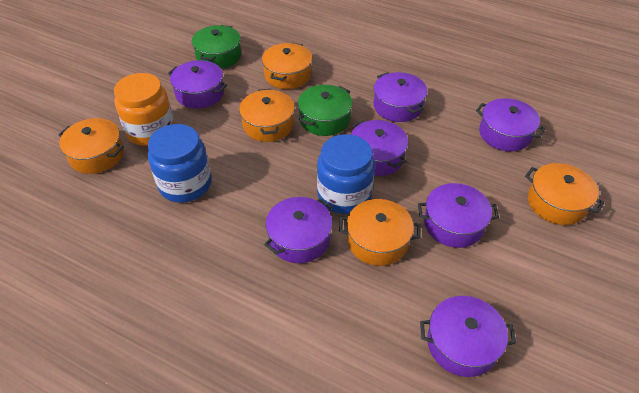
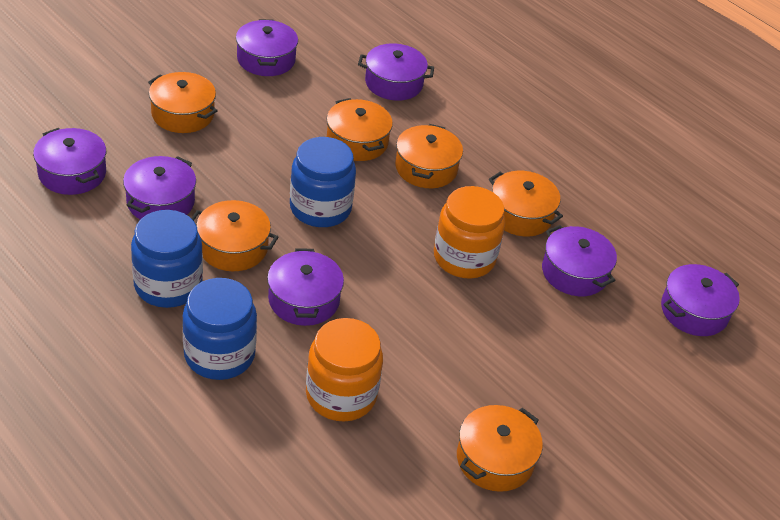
blue jar: [148,124,211,203] [317,134,375,214] = 2 -> [131,210,203,308] [182,278,257,380] [290,137,356,227] = 3
green pot: [192,25,241,69] [298,85,353,136] = 2 -> none = 0
orange jar: [114,73,175,146] = 1 -> [306,318,383,421] [434,186,505,279] = 2
orange pot: [58,118,124,174] [239,89,295,142] [262,42,312,89] [339,199,421,266] [525,163,604,225] = 5 -> [148,72,218,133] [191,200,278,271] [326,98,393,161] [395,124,463,188] [457,405,543,492] [489,171,563,236] = 6

